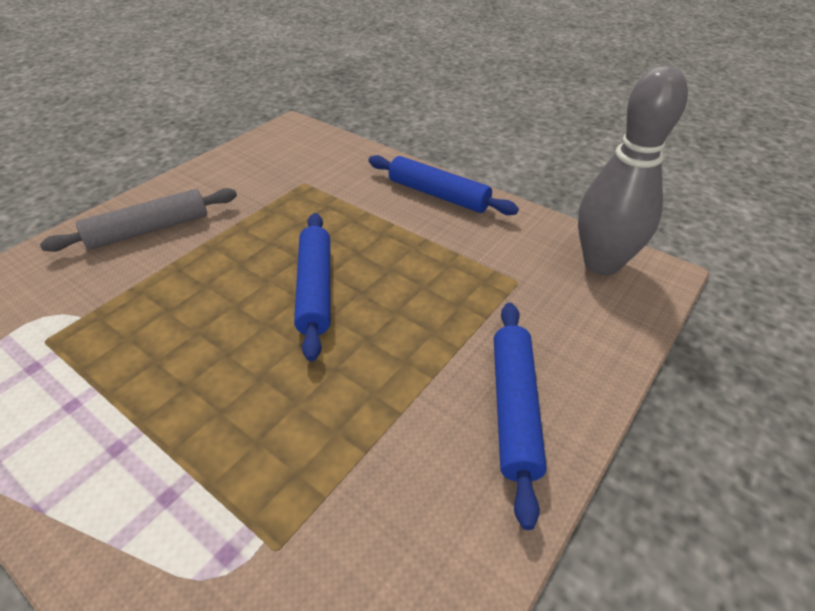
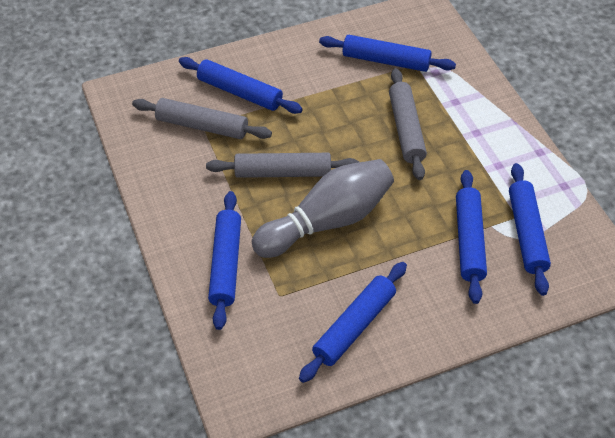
blue rolling pin: [294,213,331,361] [368,155,519,215] [494,303,547,530] = 3 -> [179,57,303,114] [208,191,241,330] [299,262,407,383] [319,35,456,72] [456,170,487,304] [509,163,551,296] = 6
grey rolling pin: [40,188,237,252] = 1 -> [132,98,272,139] [206,153,359,178] [389,68,427,180] = 3

